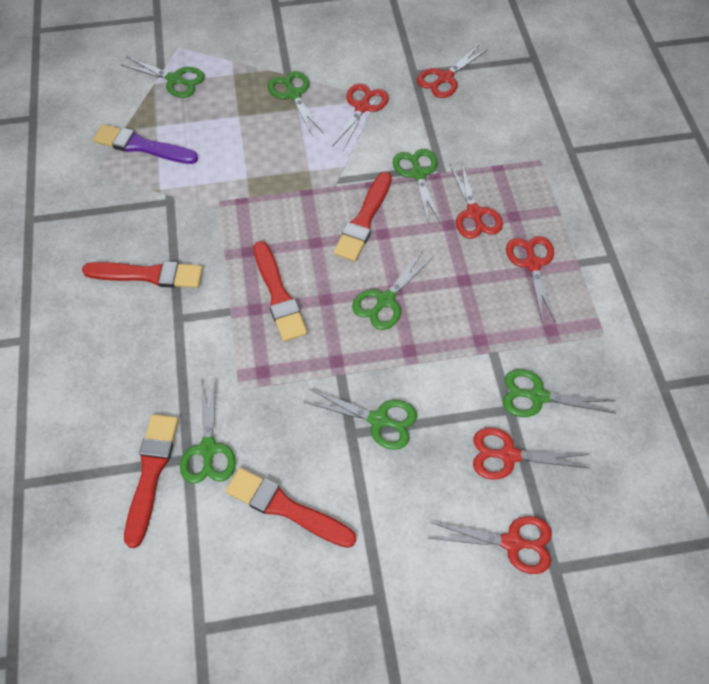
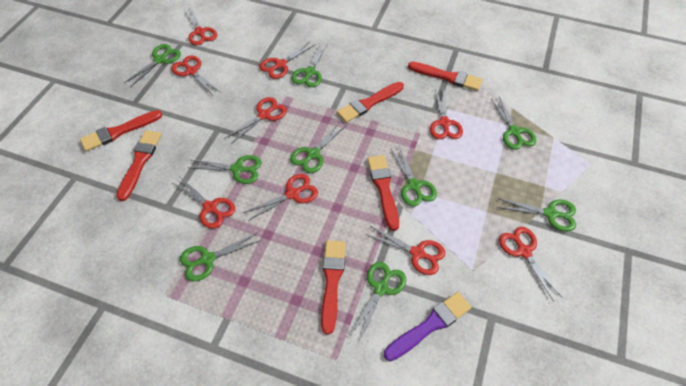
green scissors: [120,56,205,98] [180,377,236,484] [268,71,324,135] [305,389,417,450] [352,252,433,330] [393,149,441,225] [503,369,616,417] = 7 -> [126,44,181,87] [180,233,262,281] [189,155,262,184] [290,122,345,173] [291,44,327,87] [350,262,406,341] [390,146,437,206] [491,97,536,150] [497,198,576,232] = 9
red brush: [82,261,203,288] [124,414,179,548] [226,468,356,548] [253,241,307,342] [333,172,392,261] = 5 -> [80,110,162,151] [116,130,161,201] [321,240,346,335] [337,82,404,123] [367,155,399,231] [408,62,482,91] = 6
red scissors: [332,84,389,151] [417,44,488,98] [430,516,552,574] [450,160,503,239] [473,428,589,480] [506,236,556,323] = 6 -> [171,55,221,94] [173,176,235,229] [184,6,217,45] [226,97,287,144] [243,174,318,221] [260,41,314,79] [366,226,445,275] [430,88,463,139] [499,227,562,301] = 9

